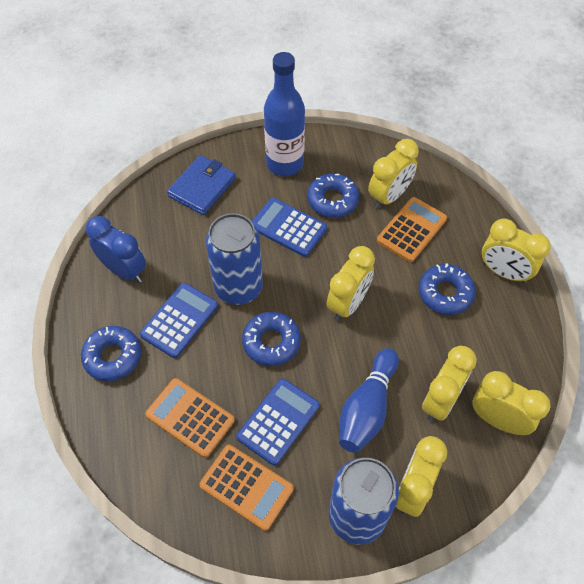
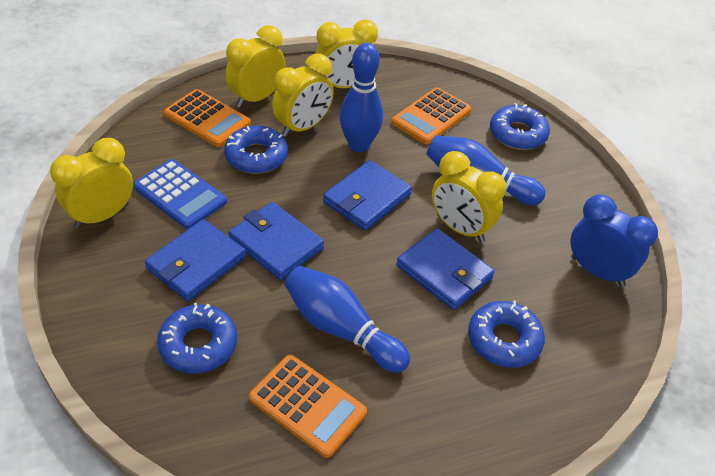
blue bottle: [264,52,305,176] = 1 -> none = 0
blue bowling pin: [339,348,399,453] = 1 -> [285,266,410,373] [339,43,383,152] [426,135,546,205] = 3
blue calculator: [140,283,218,358] [236,378,320,465] [252,198,327,257] = 3 -> [133,159,227,229] = 1
blue can: [206,213,263,305] [329,458,399,545] = 2 -> none = 0
blue wallet: [167,155,236,215] = 1 -> [145,219,246,301] [228,202,324,280] [323,160,412,231] [396,228,495,310] = 4
yellow clock: [327,246,375,321] [368,139,419,209] [396,436,447,517] [422,346,477,422] [473,371,551,435] [482,218,551,283] = 6 -> [50,138,133,229] [225,25,286,108] [272,53,334,137] [316,19,378,88] [432,151,506,243] = 5

